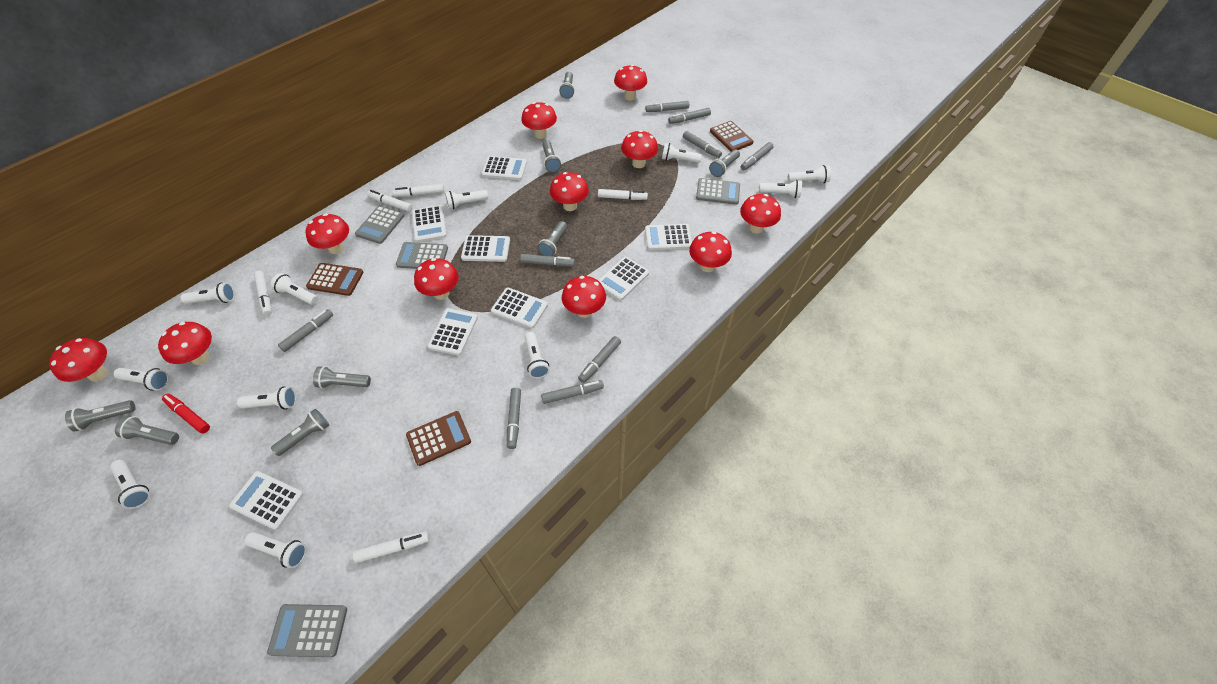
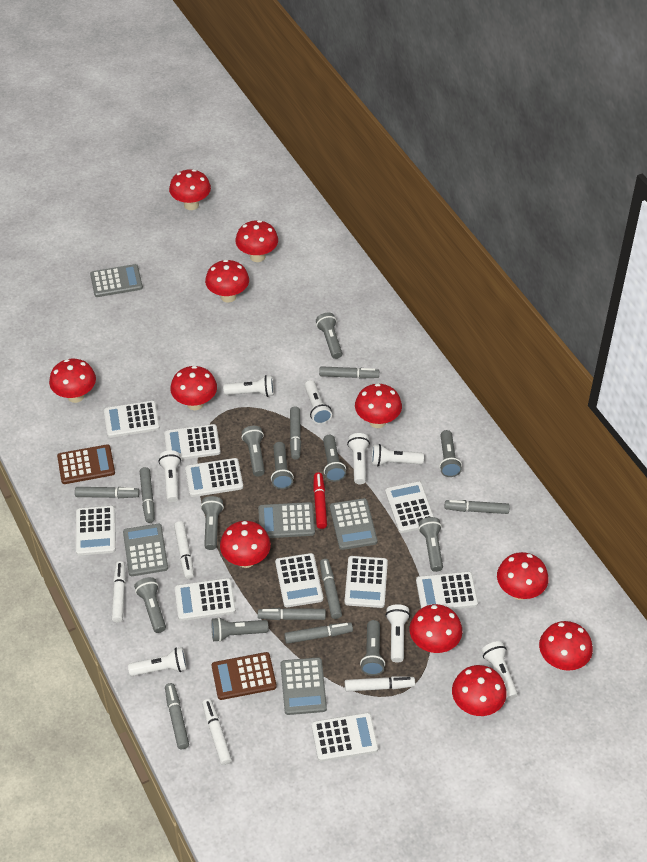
brown calculator: [306,263,364,296] [406,411,471,466] [710,121,754,152] = 3 -> [57,444,115,484] [212,652,277,700] = 2
grey calculator: [267,604,347,657] [355,205,405,244] [396,242,448,269] [696,178,740,205] = 4 -> [90,264,143,297] [123,524,168,576] [258,502,315,538] [281,657,327,715] [330,498,377,550] = 5
grey flashlight: [65,400,136,432] [115,416,179,445] [271,409,329,456] [313,366,371,389] [537,221,567,256] [543,141,561,172] [559,72,575,99] [709,149,740,177] = 8 -> [134,577,166,633] [201,496,224,550] [212,617,268,642] [241,426,265,476] [271,442,294,489] [316,313,342,359] [323,435,346,482] [360,620,385,676] [418,517,443,572] [439,430,462,477] = 10
white calculator: [229,471,304,530] [412,205,447,242] [427,308,478,356] [461,235,510,262] [482,156,527,180] [491,288,548,329] [598,257,649,301] [645,224,692,250] = 8 -> [76,506,116,556] [104,401,160,438] [164,424,221,460] [175,578,236,621] [185,458,243,497] [275,553,323,607] [312,713,378,761] [345,556,388,608] [385,481,434,533] [416,571,478,609] = 10
white flashlight: [110,460,150,509] [113,368,169,391] [181,283,235,304] [237,387,296,410] [244,532,307,569] [271,273,318,305] [445,190,488,209] [525,332,550,378] [662,143,702,163] [759,180,802,198] [788,165,831,183] = 11 -> [128,647,187,676] [158,450,181,502] [223,375,274,397] [304,380,332,424] [347,433,370,484] [372,444,424,466] [386,604,410,662] [481,641,518,700] = 8
white marker: [254,271,272,316] [353,532,429,563] [367,190,413,212] [393,184,444,197] [598,189,648,200] = 5 -> [112,561,126,622] [174,521,194,579] [202,699,232,765] [345,676,415,691] = 4

